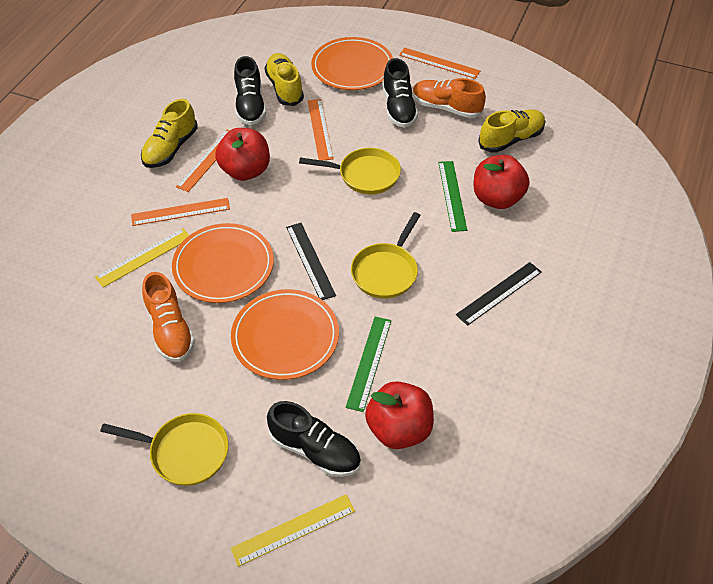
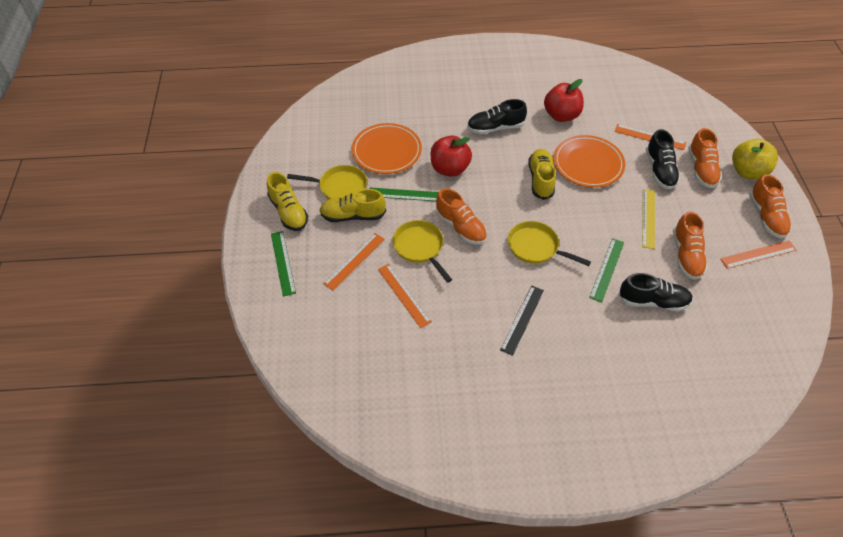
black ruler: [286,223,336,300] [456,262,542,326] = 2 -> [500,286,544,356] = 1
green ruler: [346,317,391,412] [438,161,467,232] = 2 -> [271,231,296,296] [370,188,439,201] [589,238,624,302] = 3
orange plate: [172,223,274,303] [231,289,339,380] [311,37,393,90] = 3 -> [352,123,422,174] [554,135,625,188] = 2
orange shoe: [142,272,195,362] [412,78,486,118] = 2 -> [435,188,487,245] [673,211,708,280] [688,128,722,188] [749,174,792,239] = 4
red apple: [215,128,270,181] [365,381,434,449] [473,155,529,209] = 3 -> [431,136,472,177] [544,79,584,122] = 2
yellow apple: none = 0 -> [732,138,778,180] = 1
yellow ruler: [95,228,189,287] [231,494,355,567] = 2 -> [642,189,655,249] = 1

